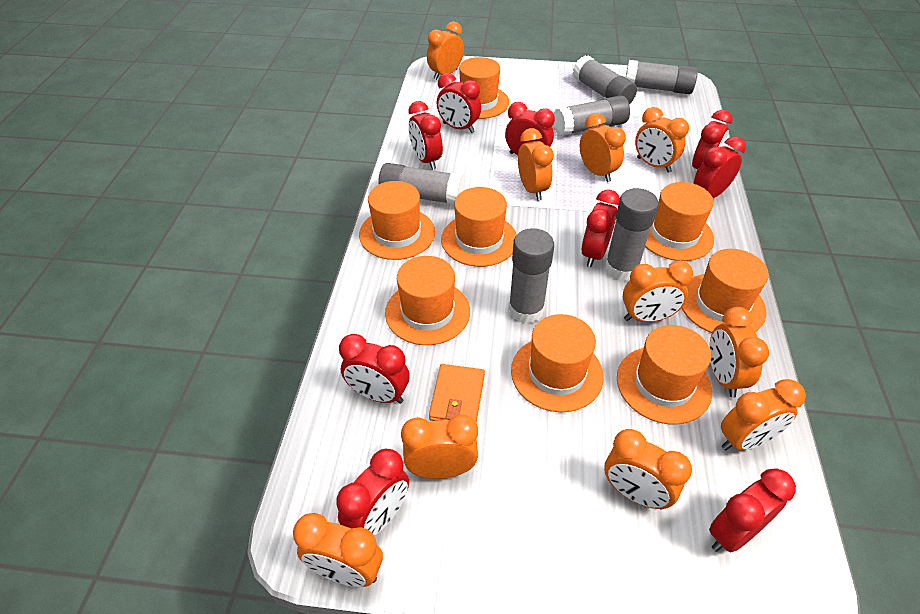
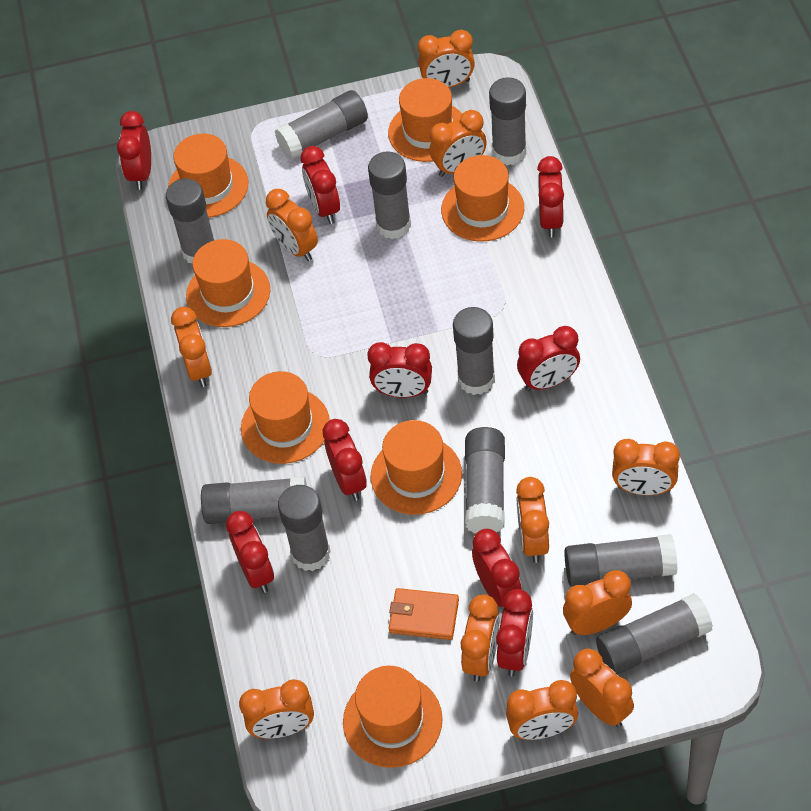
grey glue stick: [378,163,464,205] [508,228,554,324] [554,95,630,136] [573,55,637,104] [605,188,659,281] [625,60,698,94] = 6 -> [166,178,214,263] [201,476,307,524] [275,90,368,160] [278,485,331,571] [368,151,411,239] [453,307,495,395] [465,427,505,533] [489,77,526,165] [564,534,678,587] [596,593,713,675] = 10
orange clock: [293,513,383,587] [401,414,478,479] [427,21,464,80] [518,128,554,201] [580,113,626,182] [604,429,692,510] [623,261,693,322] [635,107,689,173] [709,307,769,398] [721,379,806,450] = 10 -> [171,307,212,387] [239,679,314,739] [266,189,318,261] [418,30,475,88] [429,110,487,177] [461,595,500,682] [506,680,578,740] [516,477,549,563] [563,570,632,635] [570,649,634,727] [612,439,680,495] = 11
orange hat: [359,181,435,260] [385,256,470,345] [441,187,517,267] [459,57,509,119] [511,314,604,412] [617,325,712,425] [645,182,714,261] [682,249,769,333] = 8 -> [168,133,248,218] [186,239,270,327] [241,371,330,464] [343,666,443,768] [371,420,462,515] [388,78,462,162] [441,155,524,242] = 7

